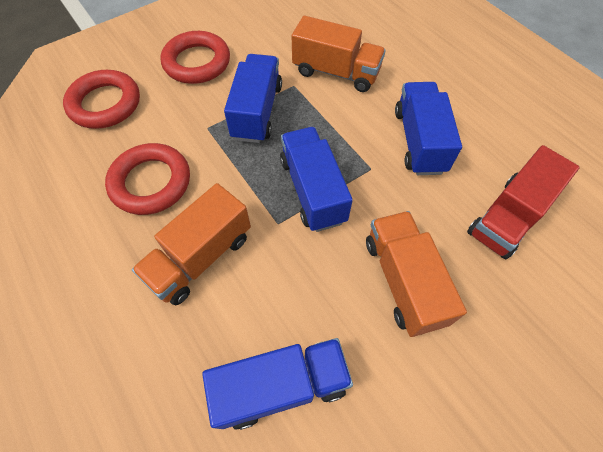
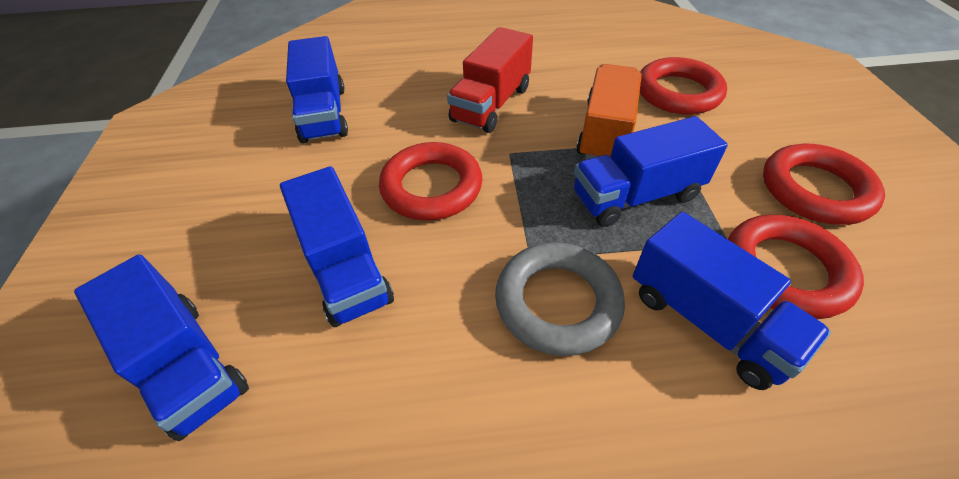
blue truck: [202,338,353,430] [224,54,282,143] [280,127,353,232] [395,82,462,175] = 4 -> [74,254,249,441] [280,166,394,327] [286,36,348,143] [574,116,728,227] [633,212,831,390] = 5
grey ring: none = 0 -> [495,242,625,356] = 1
orange truck: [132,183,251,305] [292,16,386,92] [366,211,467,337] = 3 -> [576,64,642,159] = 1
red ring: [63,70,140,129] [105,143,190,215] [160,31,230,84] = 3 -> [379,142,483,221] [640,57,727,115] [728,215,864,319] [763,144,885,225] = 4

